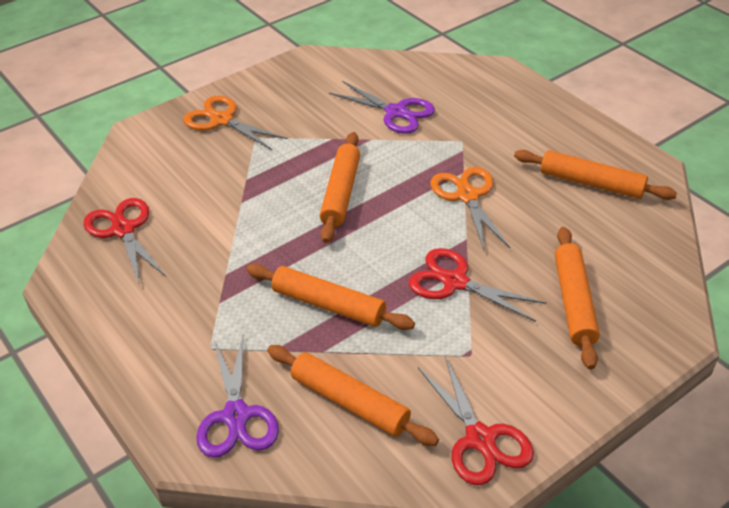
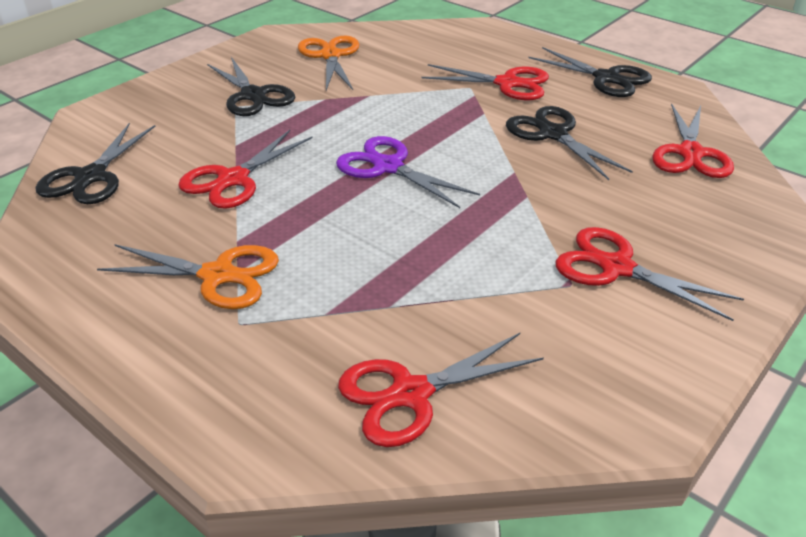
black scissors: none = 0 -> [36,123,155,204] [207,57,295,116] [506,106,633,180] [528,47,652,97] = 4
orange rolling pin: [246,264,415,330] [267,345,439,446] [320,132,360,243] [514,150,677,200] [555,227,600,370] = 5 -> none = 0
purple scissors: [196,335,279,458] [329,81,435,134] = 2 -> [336,136,480,208] = 1
red scissors: [84,198,166,284] [409,248,546,322] [418,356,534,485] = 3 -> [178,130,313,209] [338,333,544,447] [421,64,549,101] [556,227,744,321] [652,103,734,178] = 5

